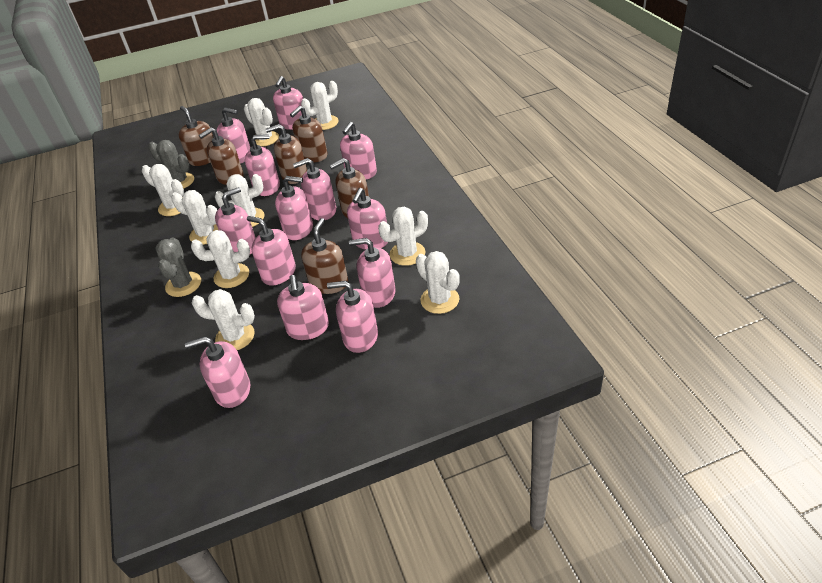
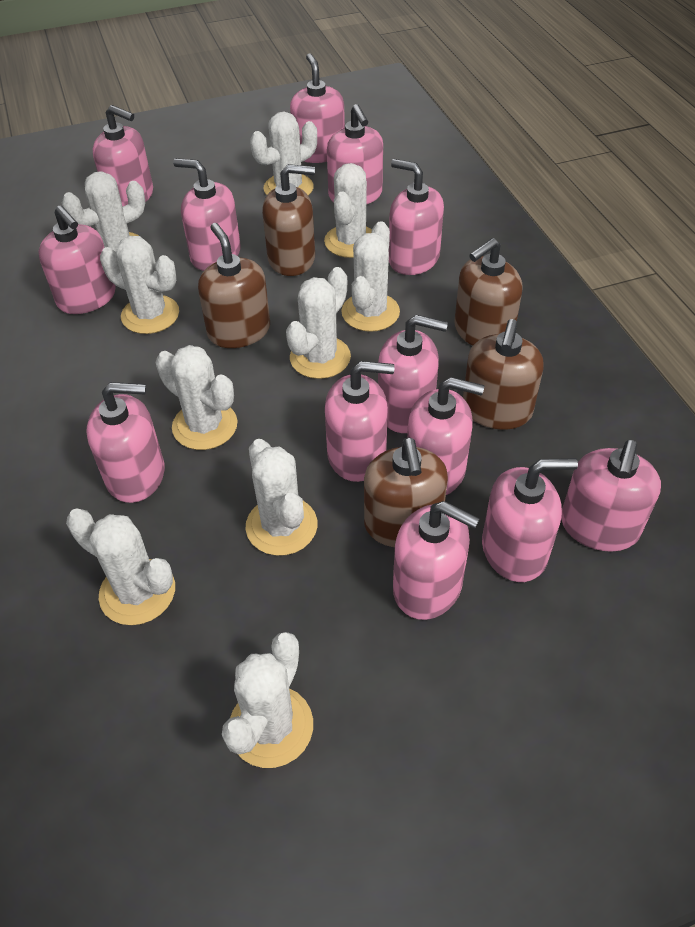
brown soap dispenser: [179,106,214,166] [199,127,244,185] [265,124,307,184] [290,106,328,162] [301,218,348,294] [330,158,369,218] = 6 -> [198,223,270,348] [262,164,315,276] [364,437,448,547] [454,238,523,346] [463,319,543,430] = 5
grey cactus: [149,140,194,189] [155,237,201,297] = 2 -> none = 0
white cactus: [142,164,184,216] [171,190,218,245] [191,230,250,288] [192,289,255,350] [215,174,264,227] [244,98,279,147] [301,81,339,130] [378,207,428,266] [416,251,460,314] = 9 -> [62,171,146,252] [66,508,175,625] [100,236,179,334] [156,345,237,450] [222,632,313,768] [246,439,317,556] [250,112,317,196] [286,267,351,379] [324,163,372,258] [341,221,400,332] = 10

